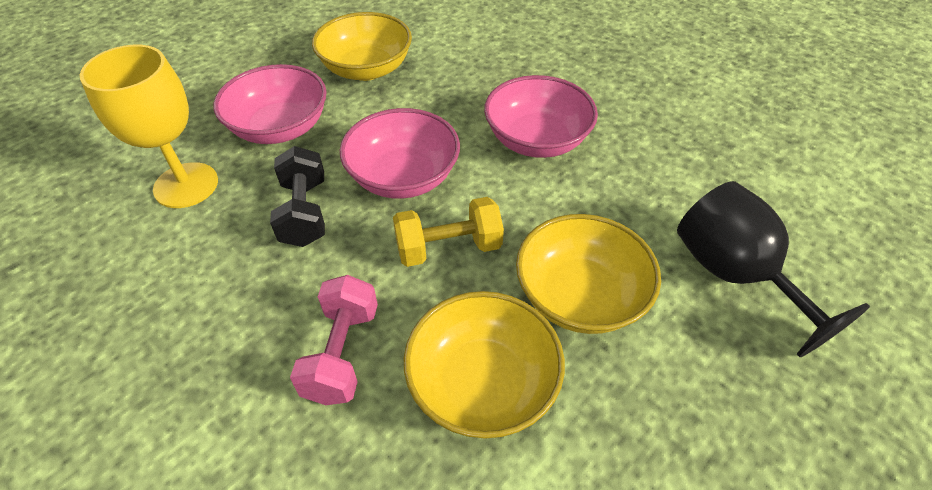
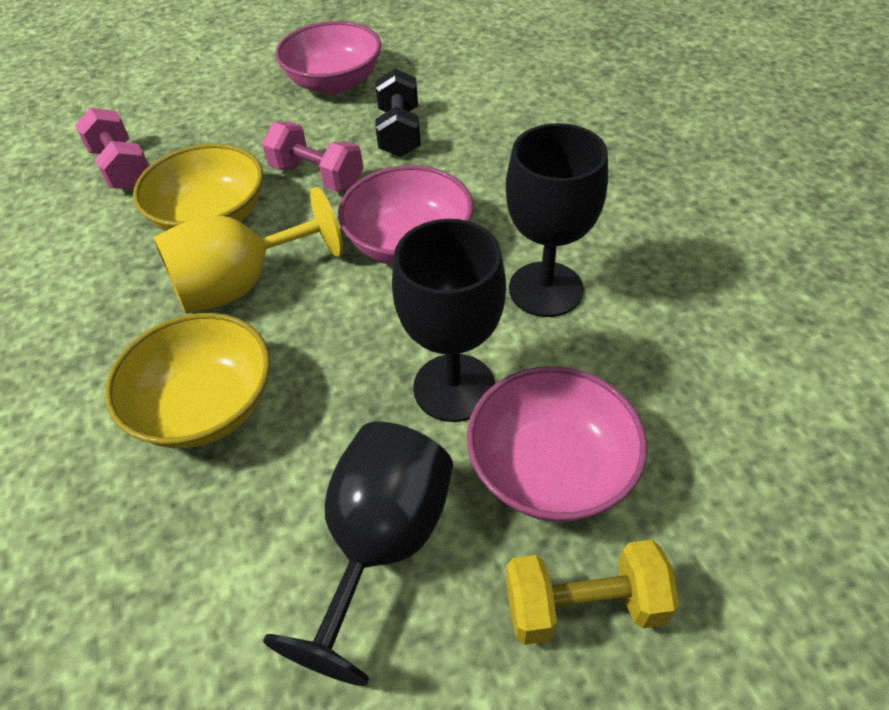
black goblet: [677,181,870,357] = 1 -> [263,422,453,686] [392,219,506,422] [506,123,608,317] = 3
pink dumbbell: [290,275,378,405] = 1 -> [75,108,149,190] [262,122,364,192] = 2
yellow bowl: [312,12,412,81] [404,291,565,438] [516,214,661,334] = 3 -> [105,313,270,448] [133,143,263,231] = 2

